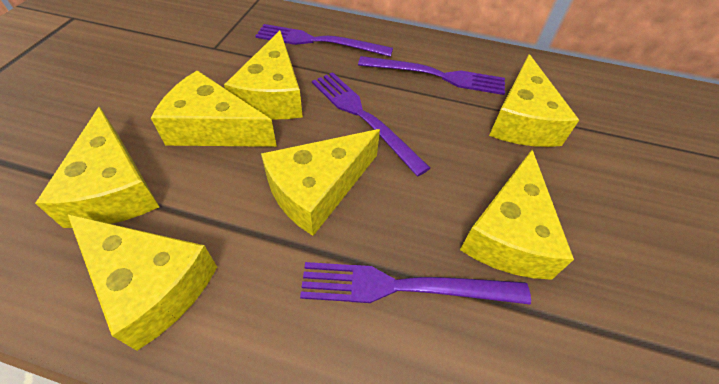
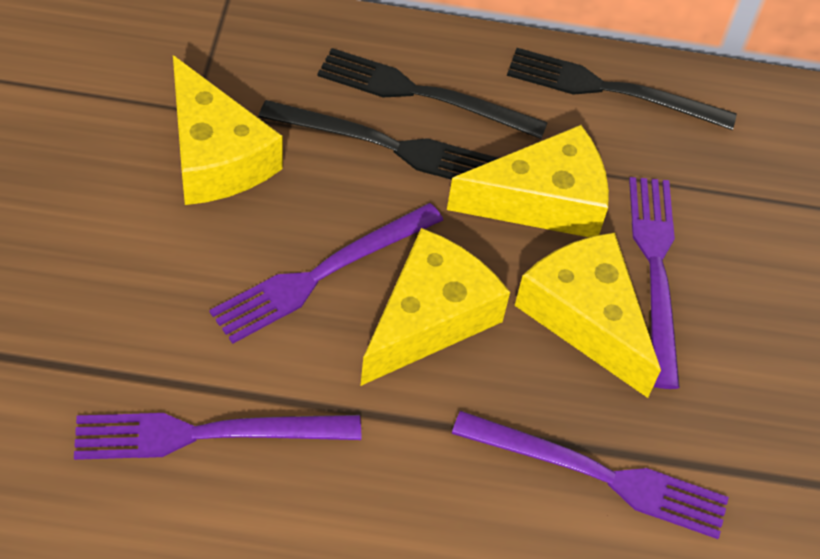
black fork: none = 0 -> [259,100,497,180] [317,48,548,139] [507,48,737,130] = 3
yellow cheese: [35,107,159,228] [67,214,217,351] [151,70,277,147] [224,31,303,120] [261,129,380,236] [460,150,574,280] [489,54,579,147] = 7 -> [173,55,283,205] [360,228,510,386] [447,125,609,237] [515,232,661,398] = 4

